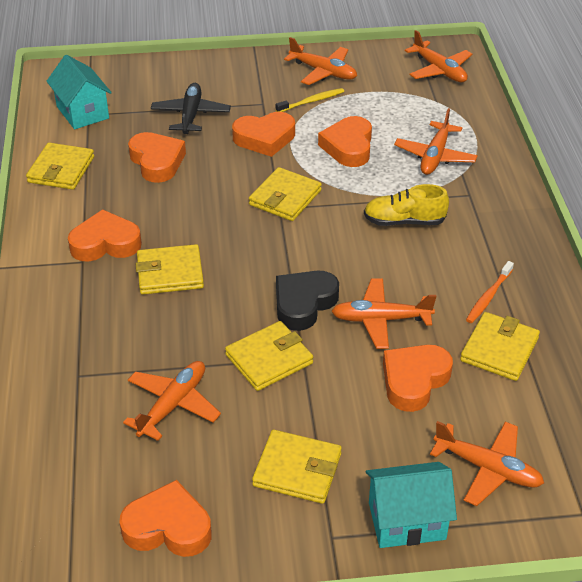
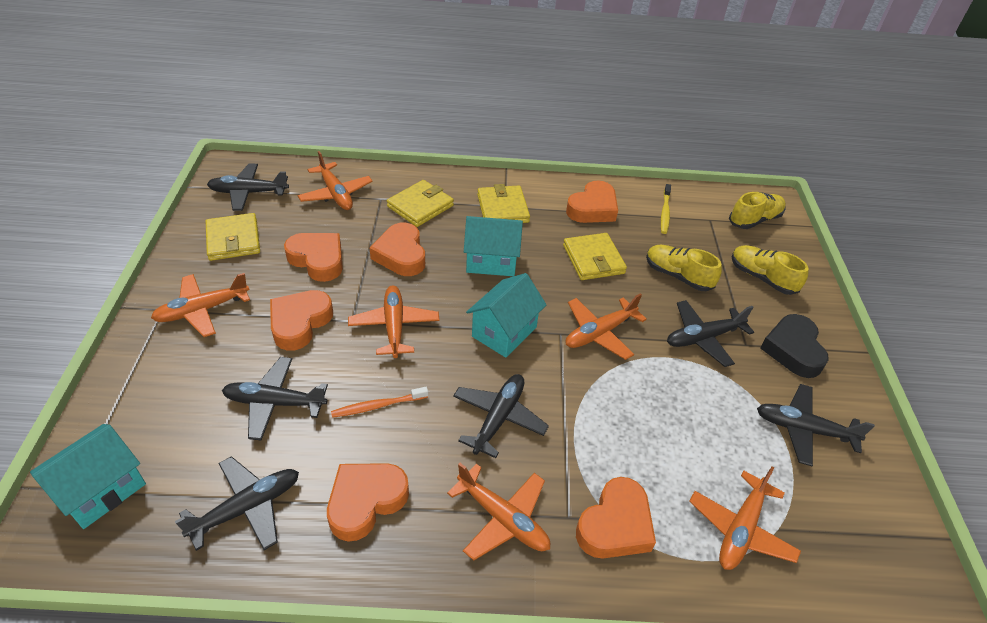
black plane: [151,83,231,134] = 1 -> [175,456,299,551] [207,164,289,211] [222,357,328,440] [453,374,549,458] [667,300,754,367] [757,384,875,466] = 6
turquoise house: [46,55,112,129] [365,462,457,548] = 2 -> [30,424,146,529] [464,216,523,276] [466,273,547,358] = 3
yellow shoe: [364,184,449,226] = 1 -> [646,245,722,291] [729,192,786,229] [732,245,809,295] = 3
yellow wallet: [26,143,94,190] [136,244,204,295] [225,321,313,391] [249,167,322,221] [252,430,342,504] [460,312,540,381] = 6 -> [206,213,260,261] [387,180,454,227] [477,184,530,223] [563,233,627,280] = 4

